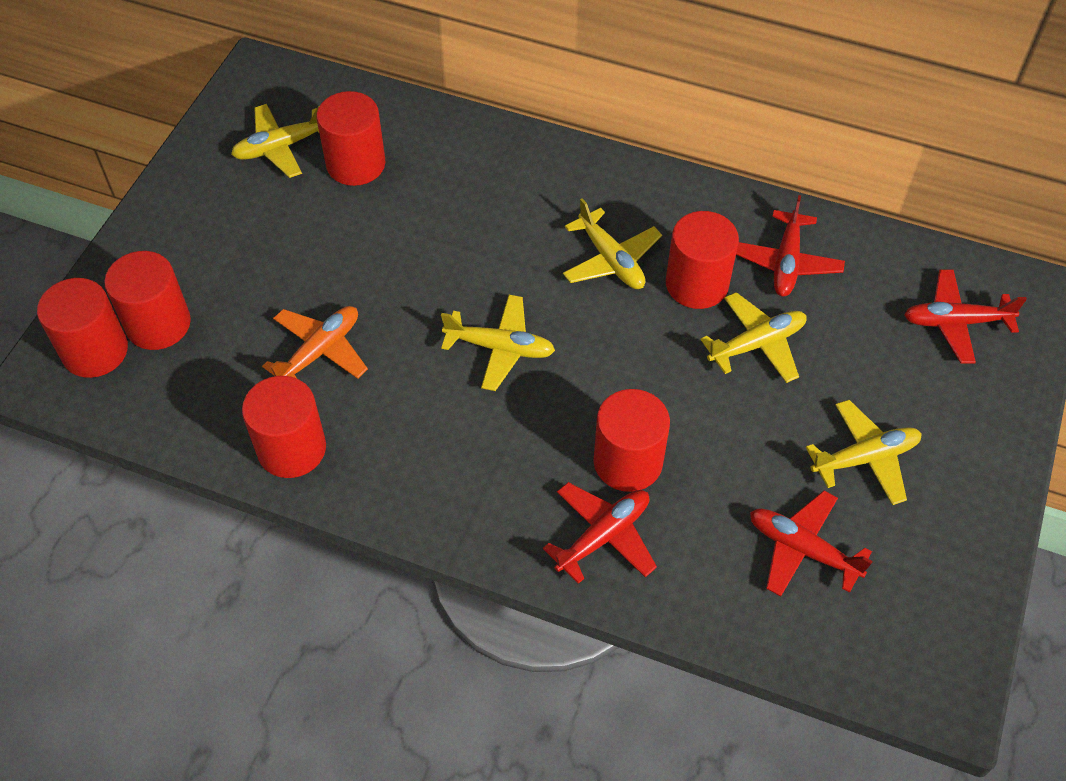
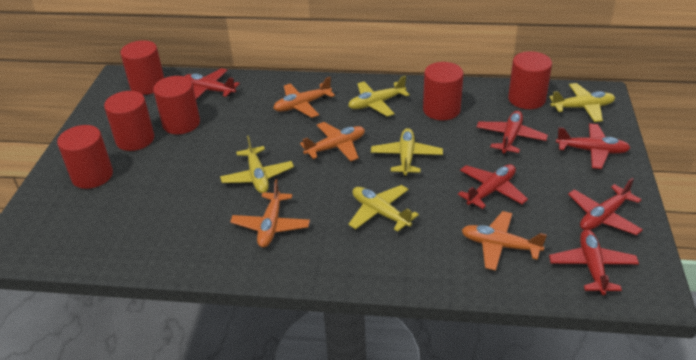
orange plane: [262,306,368,379] = 1 -> [230,179,310,248] [273,77,335,118] [300,122,365,161] [462,211,547,271] = 4
red plane: [543,482,657,584] [736,195,845,297] [750,491,873,597] [904,269,1027,364] = 4 -> [184,68,240,99] [458,164,528,209] [476,111,548,155] [549,229,639,295] [556,123,631,169] [568,178,643,235] = 6

